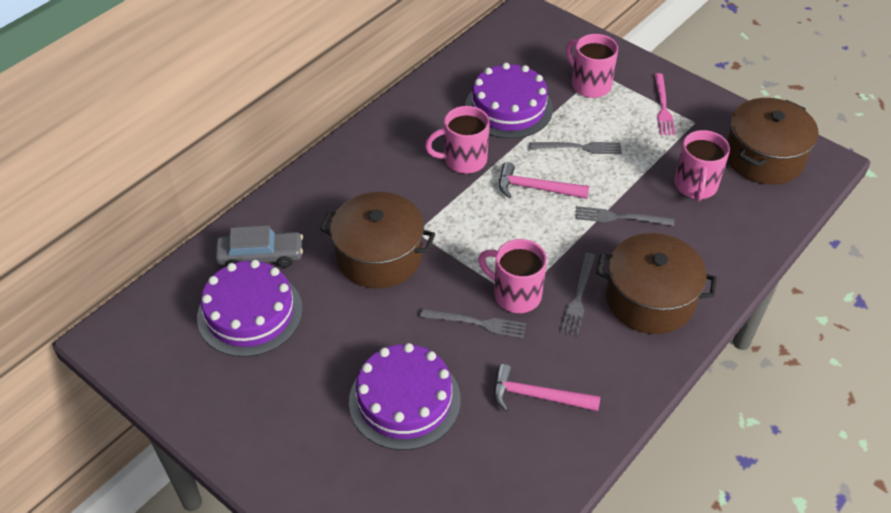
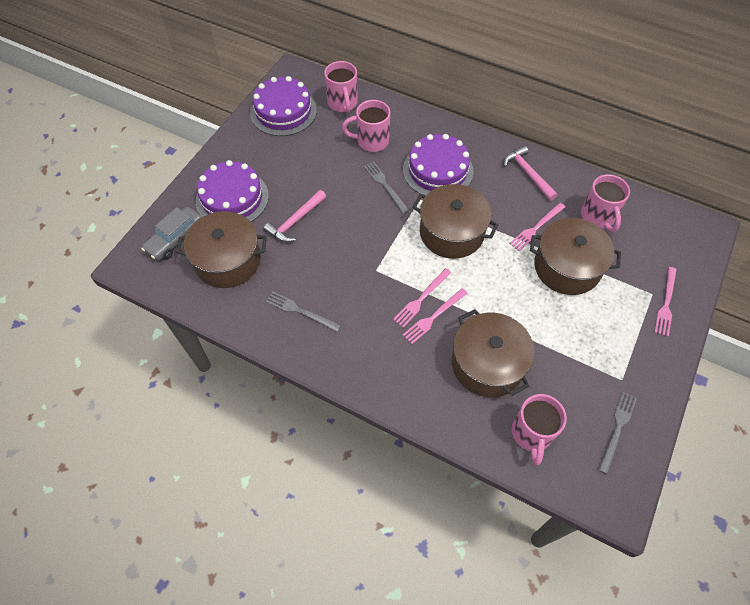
brown pot: [320,192,435,288] [596,233,717,334] [727,98,818,185] = 3 -> [176,211,267,288] [412,184,498,259] [452,309,534,397] [530,218,621,295] = 4
grey fork: [420,309,527,339] [529,142,622,154] [560,253,595,336] [575,206,674,226] = 4 -> [265,291,341,332] [364,161,409,214] [598,392,637,474] = 3
pink fork: [654,73,675,135] = 1 -> [393,268,451,328] [403,288,468,344] [509,203,565,251] [654,267,677,337] = 4

